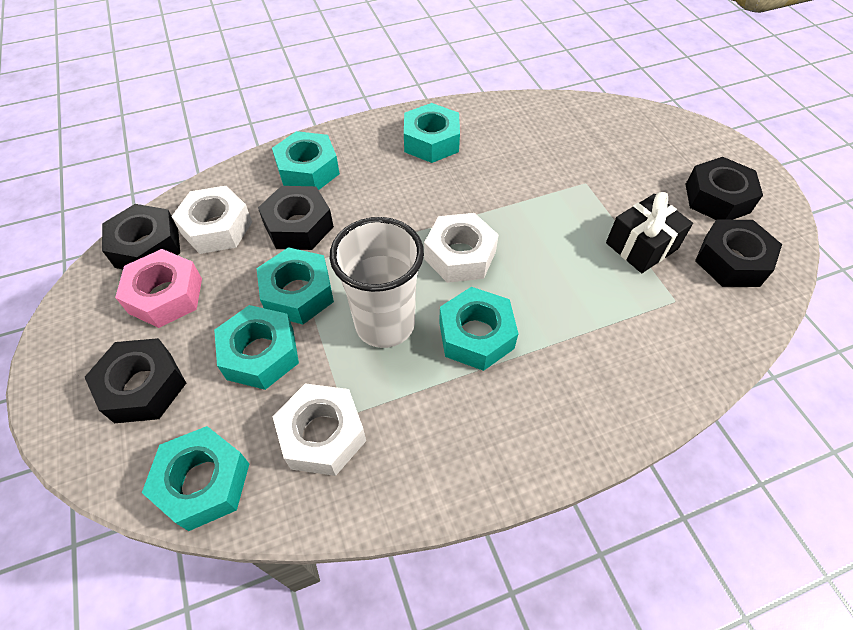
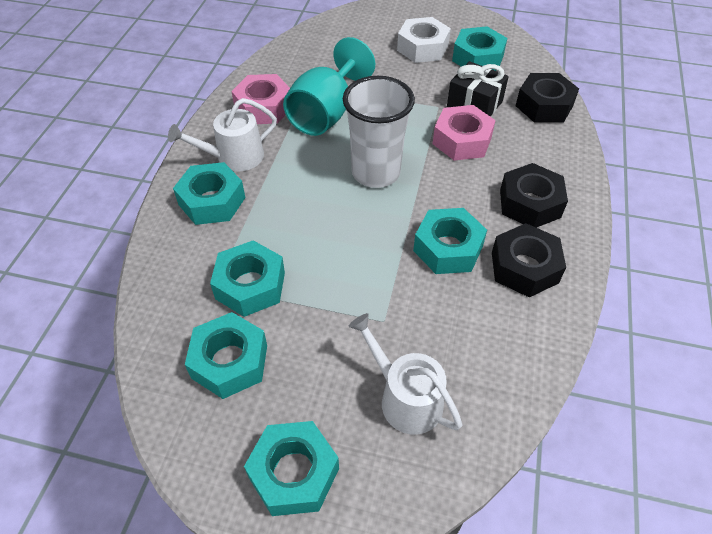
black nut: [85,338,186,423] [102,204,180,269] [258,186,334,250] [686,157,763,220] [695,220,782,287] = 5 -> [492,223,566,297] [500,163,568,228] [516,73,579,123] = 3
pink nut: [115,249,202,328] = 1 -> [231,74,290,124] [433,105,496,161] = 2
turquoise goblet: none = 0 -> [283,37,375,136] = 1
white nut: [171,186,252,254] [272,383,366,476] [424,213,499,283] = 3 -> [397,17,451,63] = 1
white watering can: none = 0 -> [168,98,277,171] [349,313,462,435] = 2

